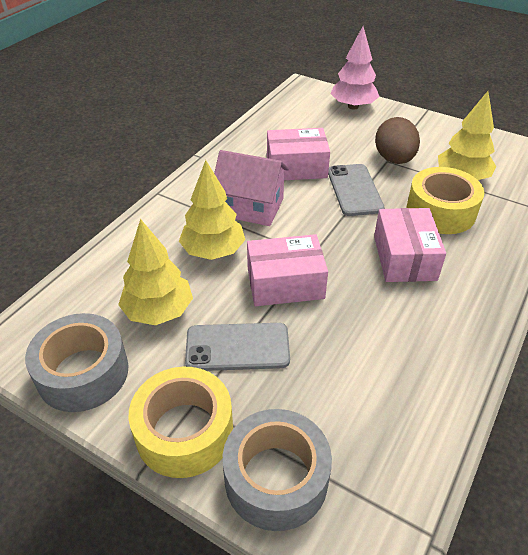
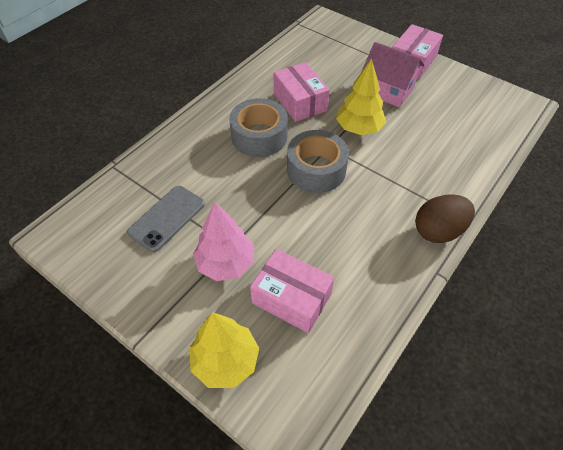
grey phone: [185,323,290,371] [328,164,385,216] = 2 -> [127,186,205,252] = 1
yellow tape: [129,367,233,478] [406,167,484,234] = 2 -> none = 0
yellow tree: [118,219,193,325] [179,160,245,260] [438,91,496,180] = 3 -> [189,312,259,388] [336,58,386,135] = 2

